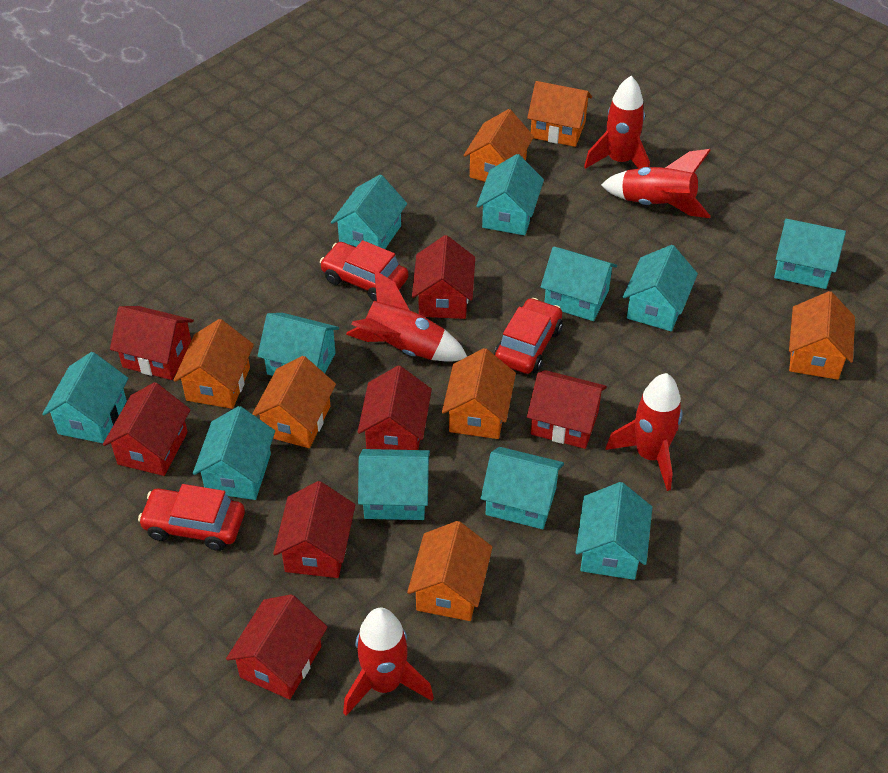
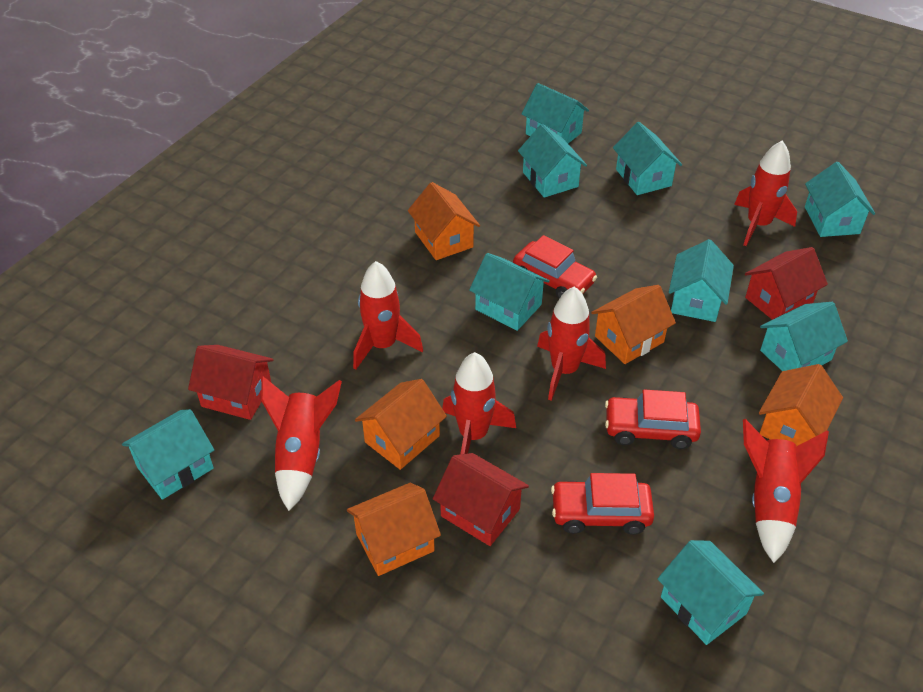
orange house: [173,319,254,409] [252,356,336,448] [407,521,493,621] [442,348,516,439] [463,109,534,182] [527,81,592,147] [789,291,855,380] = 7 -> [347,483,441,576] [355,379,447,470] [408,182,480,260] [591,285,676,364] [759,364,843,446] = 5
red house: [103,382,191,476] [110,306,194,380] [226,594,328,699] [273,481,355,578] [358,366,432,450] [412,235,475,319] [527,370,607,449] = 7 -> [188,345,273,420] [433,453,529,546] [745,247,828,320] = 3
red rocket: [343,608,434,716] [346,270,467,362] [584,76,650,169] [601,149,711,218] [605,373,683,491] = 5 -> [261,376,342,511] [353,261,423,370] [442,352,516,454] [537,286,606,401] [734,141,797,246] [743,419,829,563] = 6
turquoise house: [42,352,128,443] [193,406,275,500] [257,313,339,376] [331,175,407,249] [358,449,430,520] [476,154,544,235] [481,447,564,529] [541,246,617,321] [575,482,652,580] [623,245,698,331] [774,219,846,289] = 11 -> [122,409,214,500] [469,253,550,331] [518,124,587,198] [522,83,589,143] [613,122,682,195] [658,540,764,645] [669,239,734,322] [760,302,848,371] [805,162,875,237] = 9

